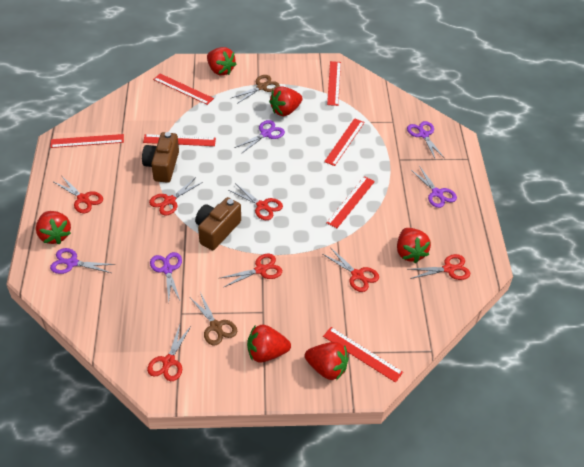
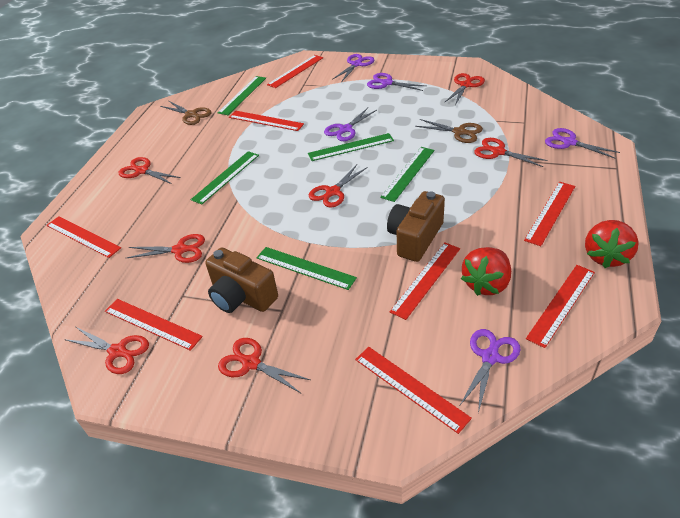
green ruler: none = 0 -> [190,151,259,205] [218,76,266,115] [256,247,357,290] [308,133,394,161] [380,147,434,202] = 5
red ruler: [50,134,124,148] [143,134,216,146] [153,74,214,105] [323,327,403,383] [324,118,365,166] [326,176,375,228] [327,61,341,106] = 7 -> [46,216,121,258] [105,299,203,351] [229,111,304,131] [267,55,323,88] [355,347,472,434] [390,242,460,320] [524,182,575,246] [526,265,595,348] = 8
red strawberry: [36,211,71,245] [207,47,236,76] [247,324,291,363] [269,86,303,116] [305,342,349,380] [397,228,431,263] = 6 -> [461,247,511,296] [585,220,639,268] = 2

